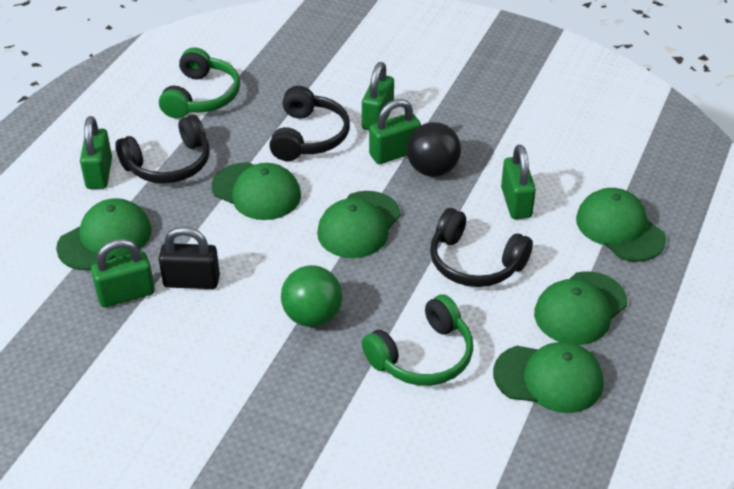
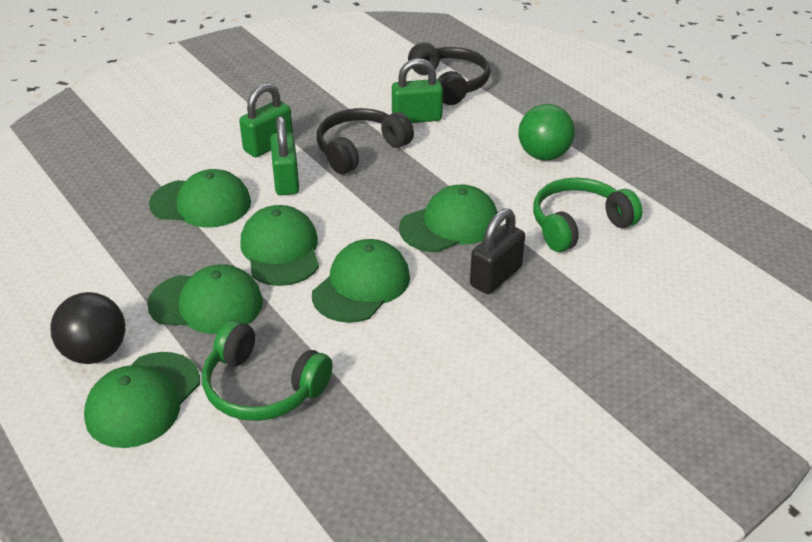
black headphones: [115,115,210,183] [269,86,350,161] [430,208,533,287] = 3 -> [317,108,414,174] [408,42,490,105] = 2
green padlock: [80,116,112,189] [91,239,155,307] [362,62,394,130] [369,99,421,164] [501,145,536,219] = 5 -> [239,83,293,157] [270,116,299,195] [392,58,443,123] = 3

